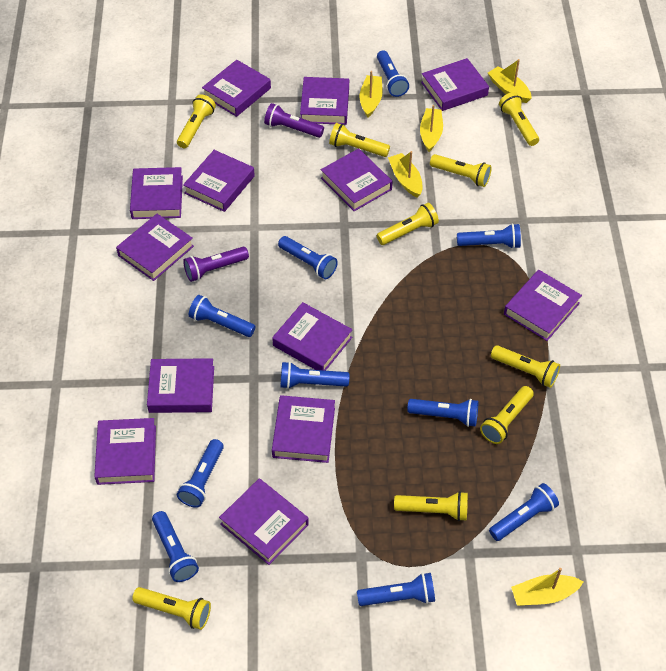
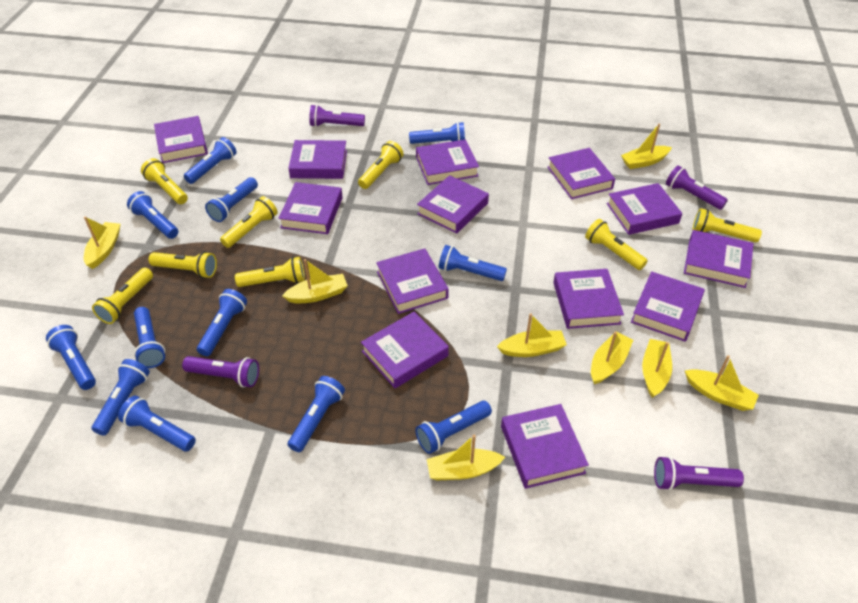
blue flashlight: [152,511,199,582] [177,439,224,508] [189,295,255,337] [278,236,338,279] [280,362,349,389] [357,573,435,606] [377,50,409,97] [407,399,479,427] [457,223,521,249] [489,483,559,541] = 10 -> [46,325,96,390] [92,359,150,436] [118,396,196,451] [127,191,178,239] [134,307,165,368] [184,137,237,184] [197,289,247,356] [205,177,258,222] [288,376,345,452] [409,122,465,144] [415,401,492,454] [439,245,507,281] = 12
purple flashlight: [183,247,249,282] [264,103,324,138] = 2 -> [182,356,259,388] [309,105,365,127] [654,456,744,491] [666,165,728,210] = 4
yellow boat: [360,71,383,117] [388,151,423,198] [420,105,443,152] [488,59,532,103] [511,568,584,606] = 5 -> [84,216,121,269] [282,259,348,303] [427,435,505,480] [497,313,567,357] [591,331,633,384] [621,123,672,169] [642,339,672,398] [685,355,759,411] = 8
yellow flashlight: [132,587,211,630] [177,94,216,148] [329,123,390,157] [377,203,439,245] [394,491,468,521] [430,154,492,187] [480,386,534,444] [491,345,560,388] [499,92,539,146] = 9 -> [92,268,153,324] [141,158,188,204] [149,251,217,278] [220,196,278,248] [235,257,305,287] [358,141,404,189] [585,219,648,270] [693,208,762,242] = 8

